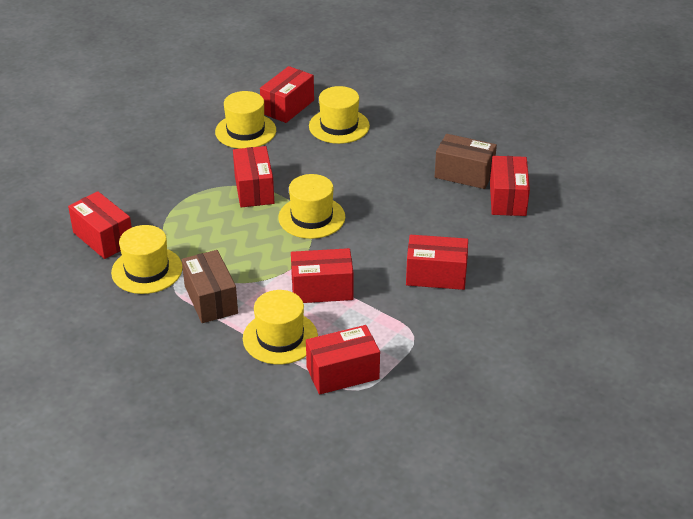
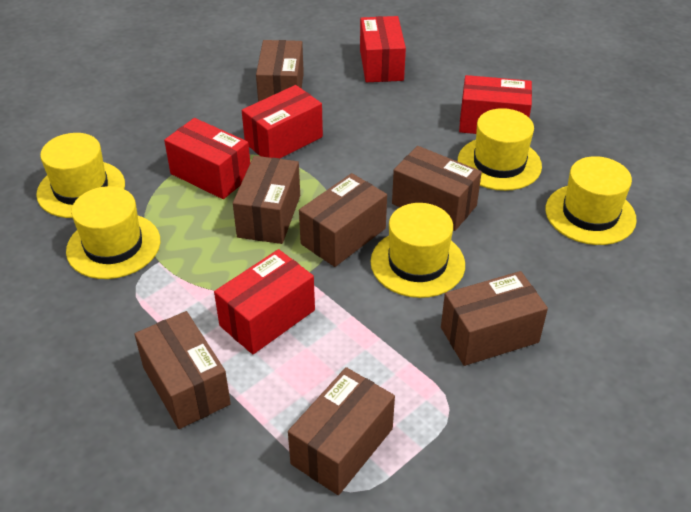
brown box: [182,250,238,323] [435,134,497,189] = 2 -> [134,311,231,429] [233,156,300,244] [256,40,304,102] [288,367,395,495] [299,173,387,267] [392,146,482,231] [441,271,548,366] = 7
red box: [68,191,132,259] [233,146,274,207] [260,66,314,123] [291,248,354,303] [306,325,380,395] [406,235,468,290] [490,156,530,216] = 7 -> [164,118,250,199] [214,249,315,354] [242,85,323,158] [360,16,406,82] [459,75,532,134] = 5

